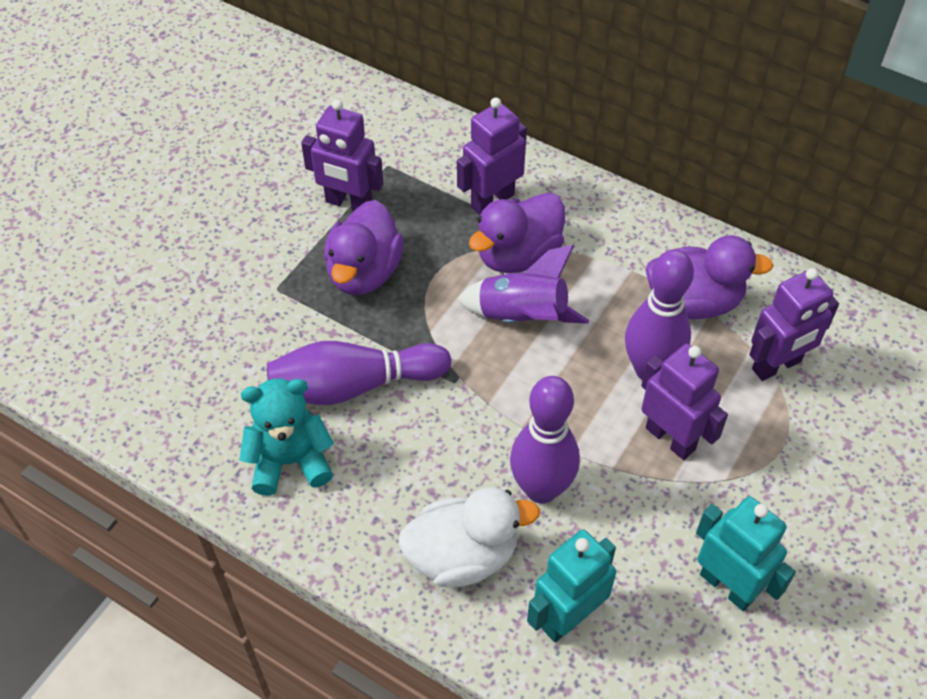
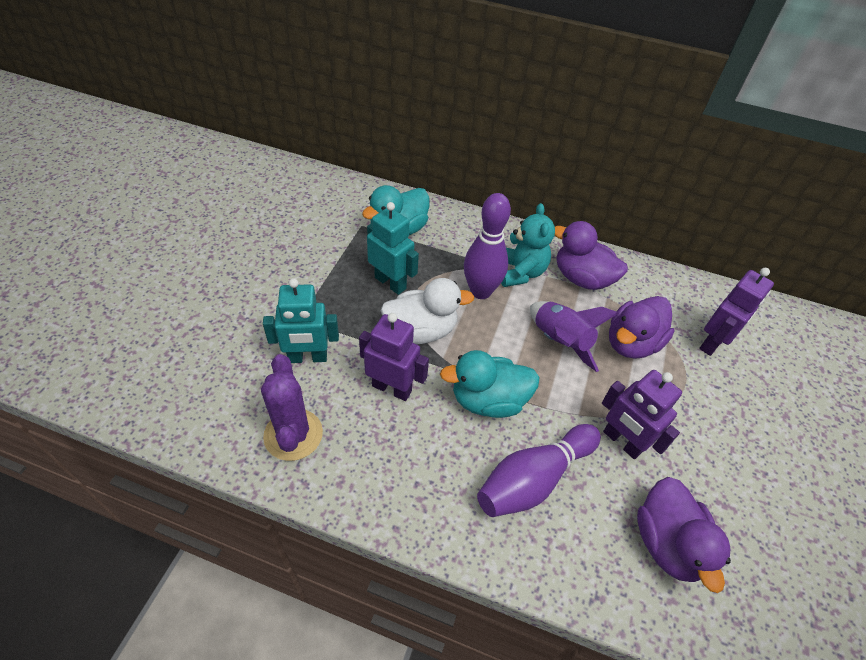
purple bowling pin: [267,341,451,405] [510,376,580,504] [625,249,694,380] = 3 -> [464,193,511,299] [477,424,601,517] = 2
purple cactus: none = 0 -> [261,354,323,461] = 1
purple robot: [301,99,383,211] [457,98,527,215] [641,344,728,460] [750,268,839,381] = 4 -> [359,313,429,401] [602,370,682,459] [699,268,774,356] = 3
turquoise duck: none = 0 -> [362,185,429,235] [440,350,540,418] = 2

